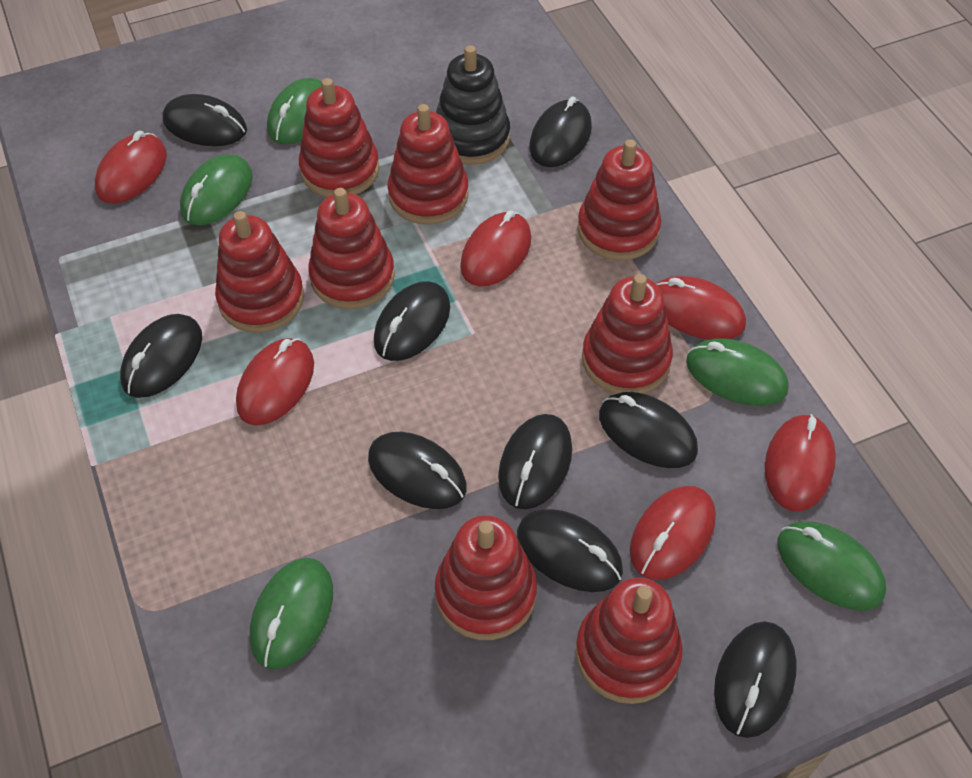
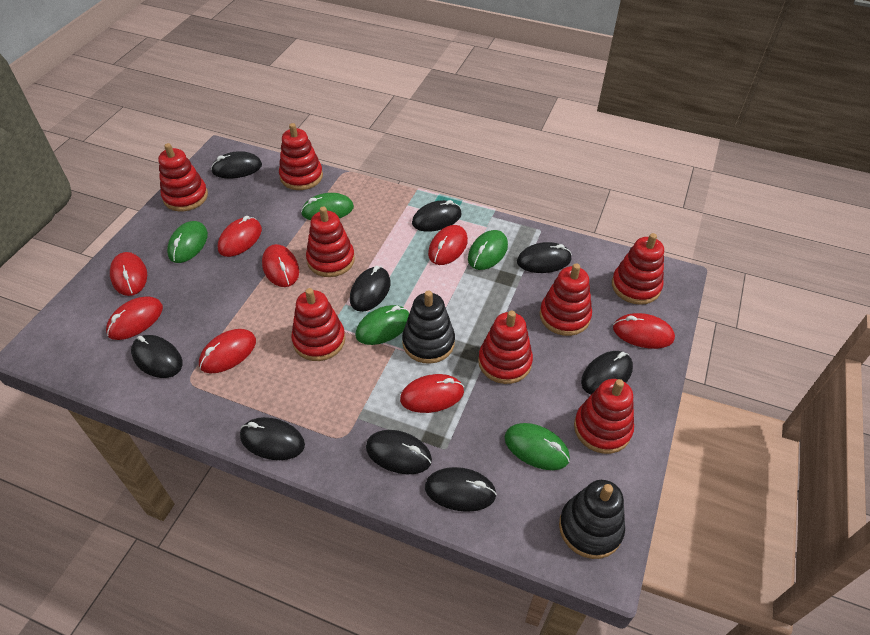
black stacking toy: [436,45,510,165] = 1 -> [402,290,455,364] [559,480,625,559] = 2
red mouse: [95,131,167,204] [236,338,314,426] [460,210,531,286] [630,486,716,580] [656,276,746,340] [765,414,836,511] = 6 -> [106,296,163,340] [110,252,147,296] [199,329,256,373] [218,216,262,257] [262,244,299,287] [400,374,464,413] [428,225,468,265] [613,313,675,349] = 8

